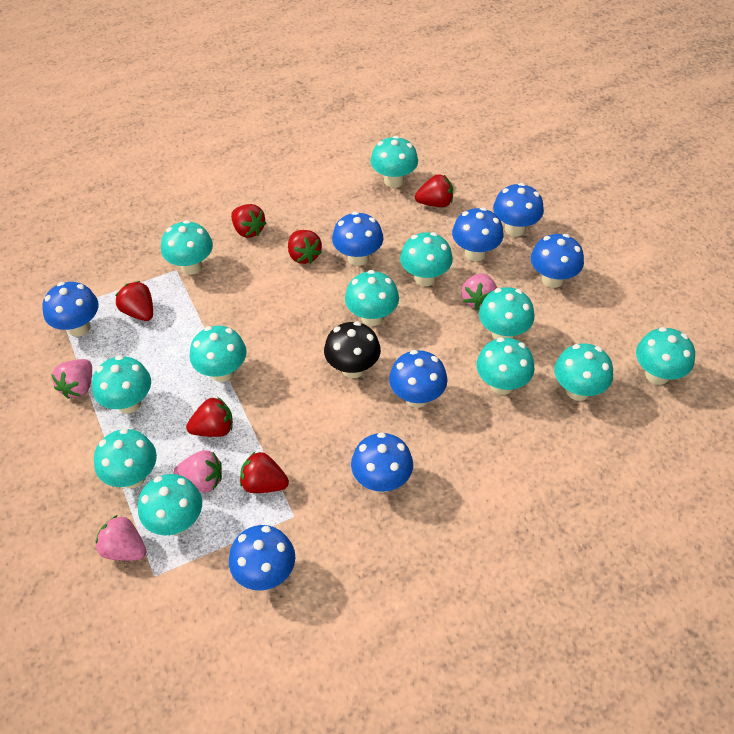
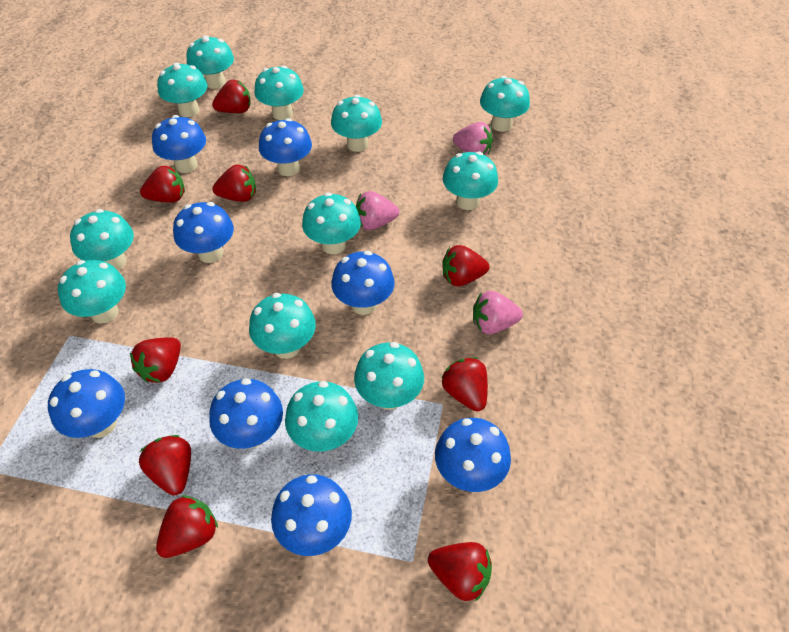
black mushroom: [324,321,381,378] = 1 -> none = 0
pink strawberry: [51,359,92,399] [95,515,147,561] [174,450,222,492] [461,273,497,310] = 4 -> [356,191,399,230] [453,122,493,155] [473,291,523,334] = 3
red strawberry: [115,281,153,321] [186,397,233,437] [231,204,266,238] [240,452,289,493] [288,230,322,264] [415,174,453,207] = 6 -> [130,337,181,383] [139,435,191,495] [140,166,185,203] [156,495,218,558] [212,80,251,113] [212,165,256,202] [428,542,492,602] [442,357,488,411] [443,245,489,286] = 9

